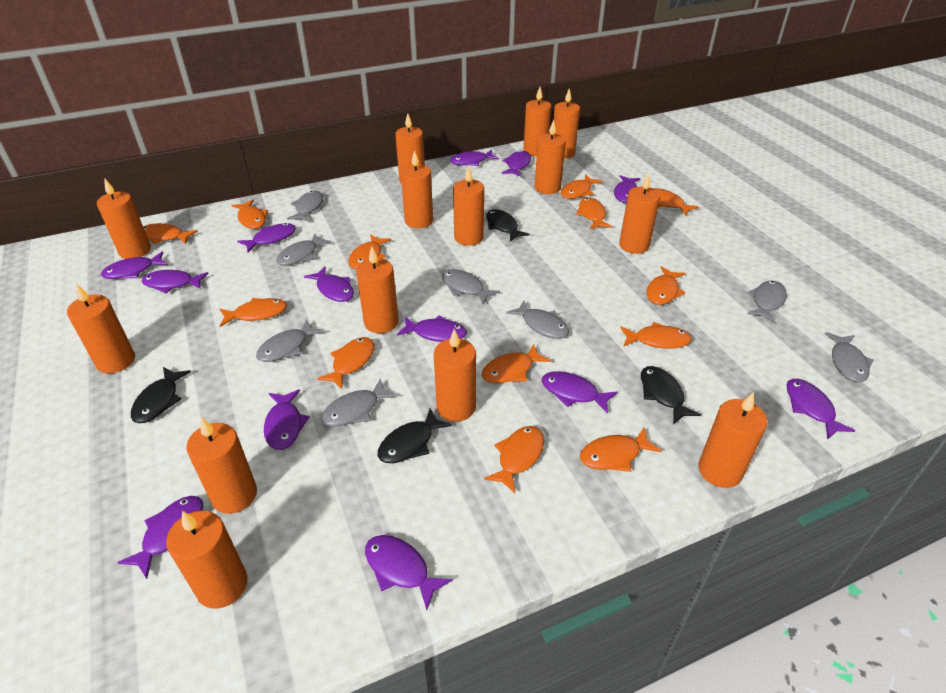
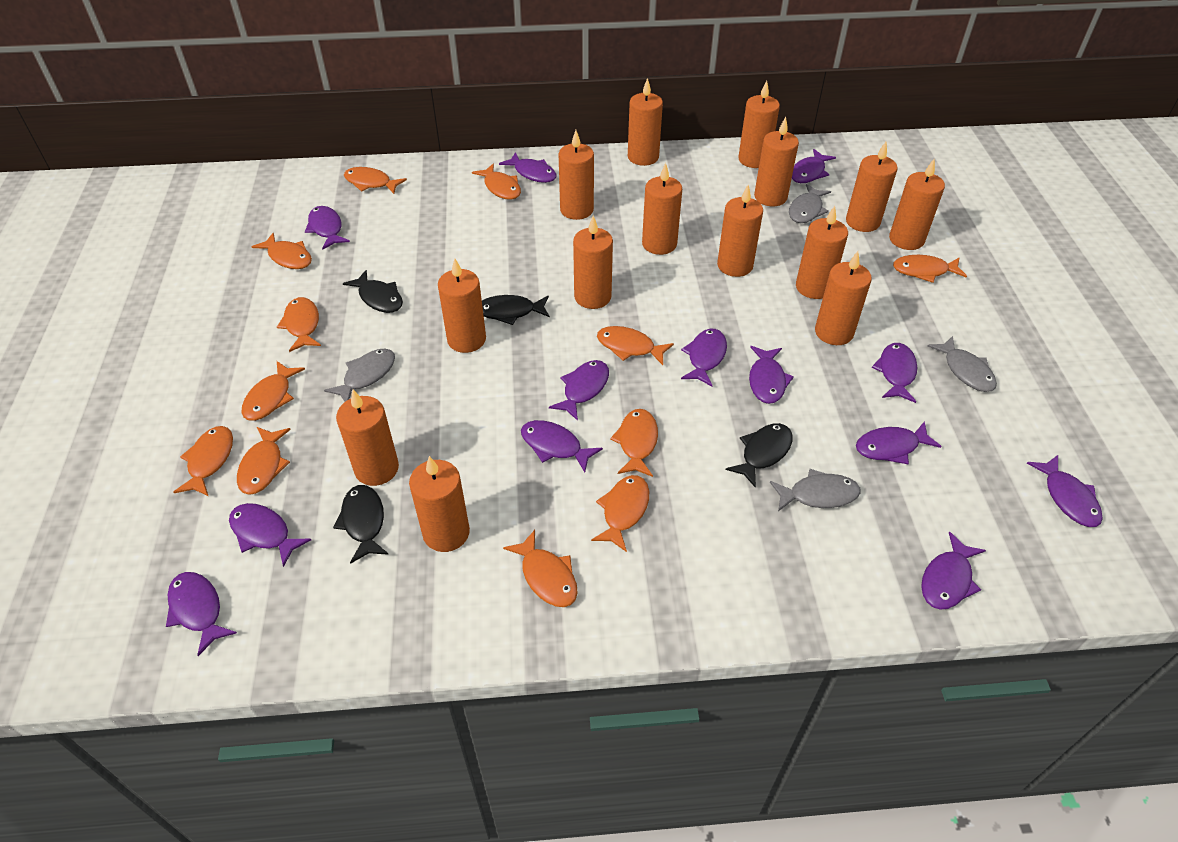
grey fish: [256,319,324,362] [276,233,331,266] [287,191,323,222] [321,379,397,427] [442,269,500,305] [506,301,569,339] [747,280,787,323] [825,332,873,382] = 8 -> [324,349,395,402] [770,469,861,511] [789,184,831,223] [928,336,997,392] = 4
orange fish: [143,223,198,244] [220,298,287,327] [231,199,268,229] [317,337,375,389] [348,234,391,269] [482,344,551,383] [484,426,544,493] [561,174,603,199] [576,197,612,229] [580,428,662,472] [620,322,692,349] [647,266,686,305] [652,188,699,215] = 13 -> [173,426,233,496] [237,427,291,495] [242,361,305,421] [251,233,312,269] [277,297,321,352] [344,167,407,194] [472,164,521,200] [503,530,578,607] [591,475,649,552] [597,326,674,365] [610,409,658,477] [893,255,967,283] = 12

